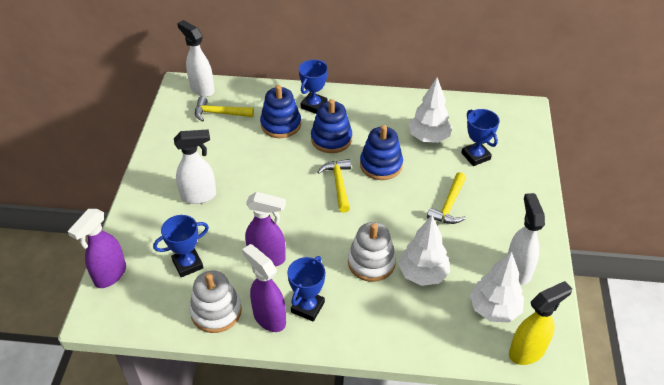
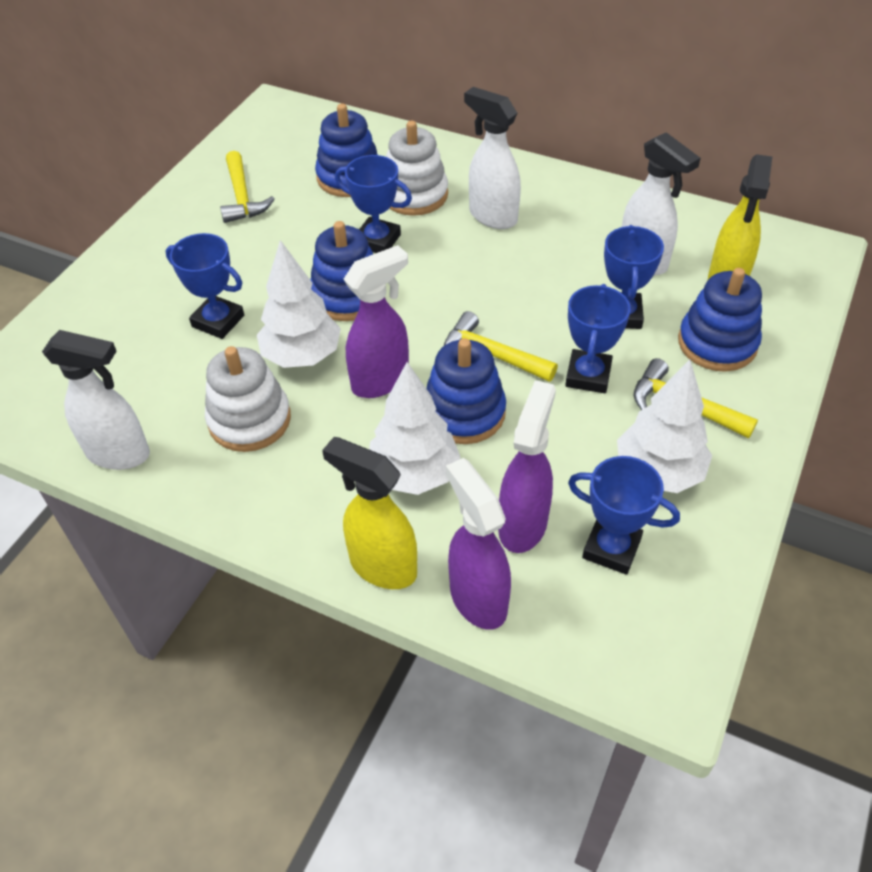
blue stacking toy: [260,85,301,138] [311,99,352,153] [360,125,403,180] = 3 -> [310,221,373,321] [315,104,378,197] [426,338,506,444] [678,268,762,372] = 4
blue trophy: [153,215,209,277] [287,256,325,321] [299,60,328,114] [461,109,500,166] = 4 -> [166,233,244,339] [335,155,412,253] [565,284,631,393] [568,456,680,575] [604,225,664,329] = 5
yellow spray bottle: [509,281,572,365] = 1 -> [322,437,417,589] [708,154,772,280] = 2

